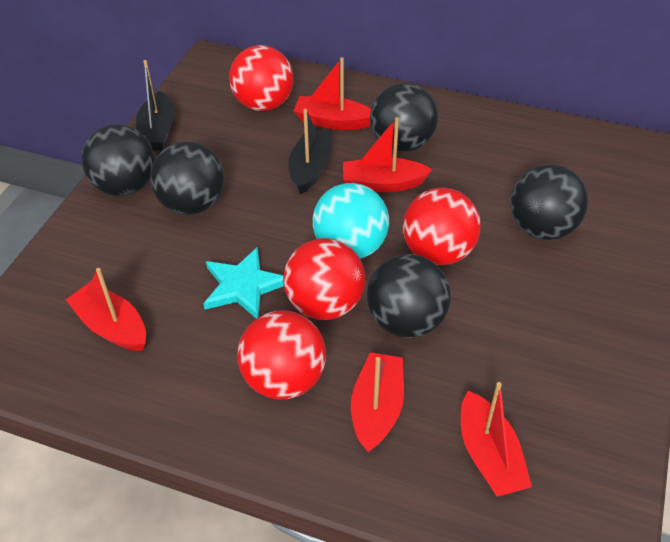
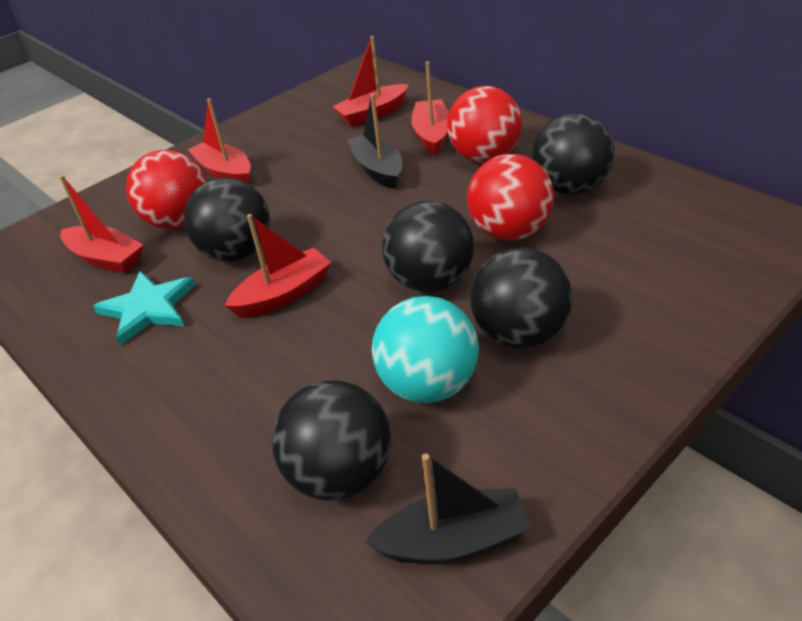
red ball: [229,45,294,111] [237,310,326,400] [283,238,365,320] [403,188,481,265] = 4 -> [126,150,207,229] [447,86,522,163] [467,154,554,241] = 3

